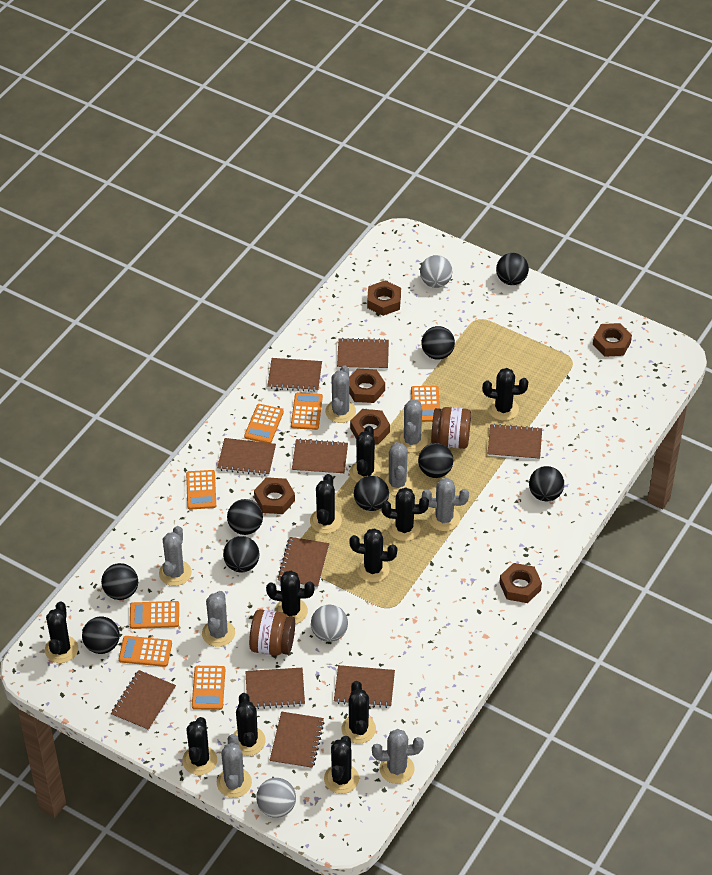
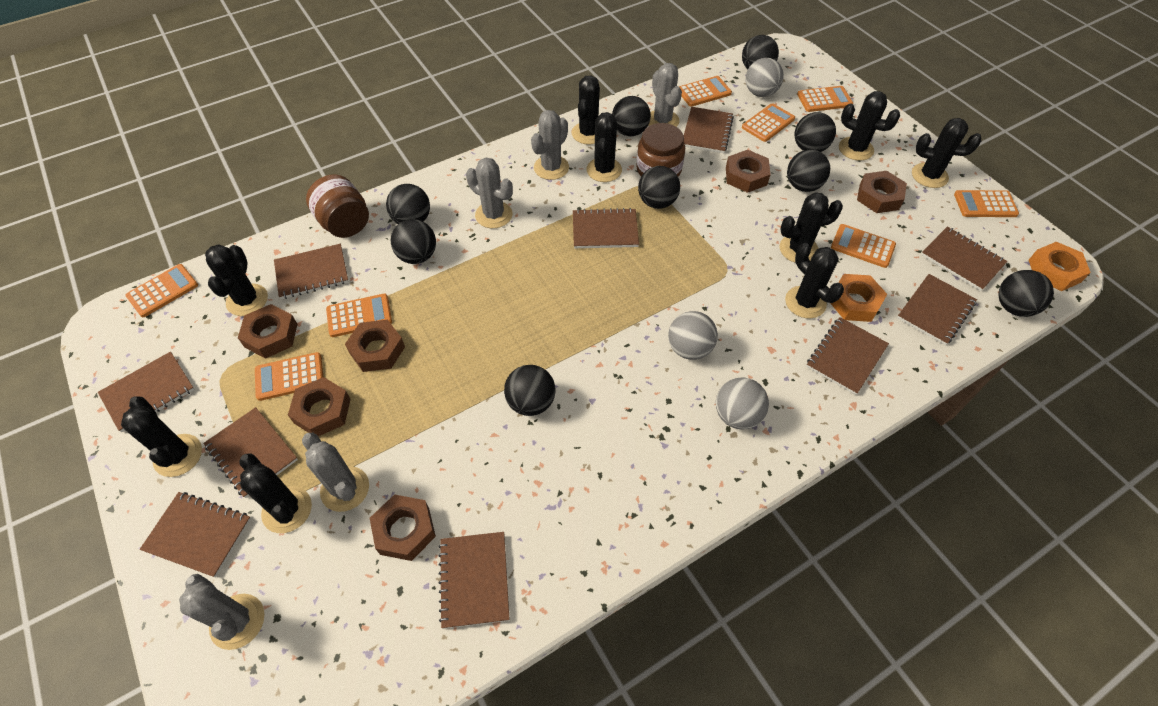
black cactus: [45,602,78,663] [182,717,217,775] [233,693,266,756] [266,571,315,624] [310,474,342,533] [324,736,359,794] [342,681,376,744] [349,528,397,582] [350,426,381,482] [381,487,429,541] [483,368,528,421] = 11 -> [121,397,202,477] [205,244,268,316] [239,453,312,533] [572,75,600,145] [587,112,622,182] [780,192,843,262] [785,243,844,319] [839,91,900,161] [912,118,981,188] = 9
grey cactus: [159,526,192,586] [202,591,235,647] [217,734,252,798] [325,365,356,423] [372,729,424,784] [383,442,413,496] [397,400,428,453] [422,478,469,531] = 8 -> [179,574,265,650] [302,433,369,512] [466,158,513,228] [531,110,569,180] [648,63,682,127] = 5
orange calculator: [119,636,172,667] [130,601,179,629] [186,470,216,509] [192,666,225,710] [244,404,284,443] [291,392,323,430] [411,386,440,422] = 7 -> [125,264,198,317] [255,352,323,401] [326,294,392,337] [679,76,732,107] [742,103,795,142] [797,86,853,112] [831,224,896,268] [954,190,1019,217] = 8
orange nut: none = 0 -> [830,274,887,322] [1029,242,1091,291] = 2

